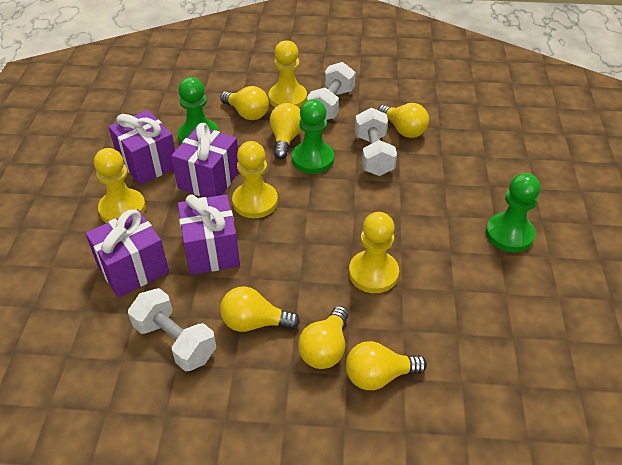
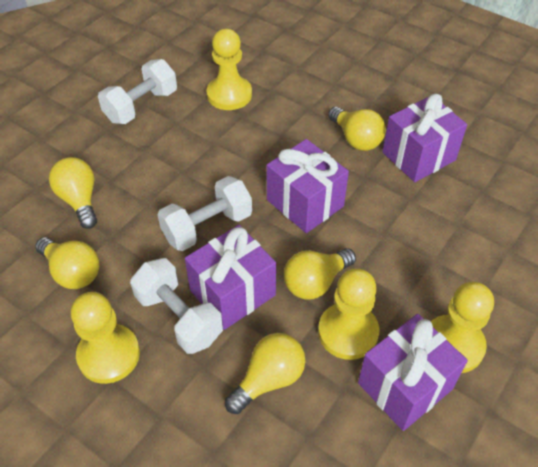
green pawn: [177,77,219,144] [292,99,334,174] [486,173,541,252] = 3 -> none = 0
yellow light bulb: [220,86,269,120] [220,286,300,332] [270,103,302,159] [298,306,349,369] [346,341,427,390] [378,103,429,138] = 6 -> [35,237,99,289] [49,157,97,229] [225,333,305,414] [284,248,356,300] [328,107,386,151] = 5

